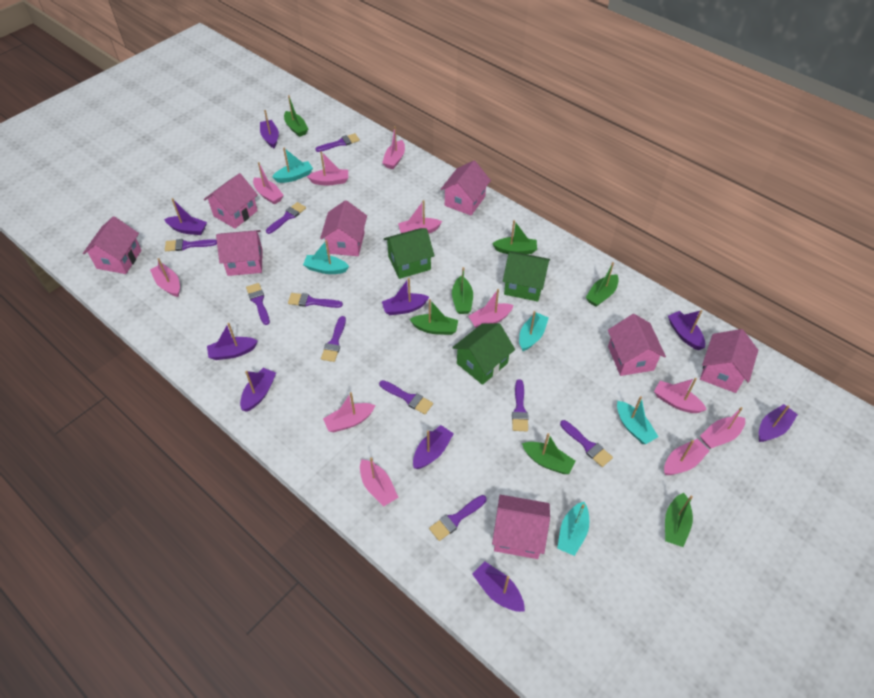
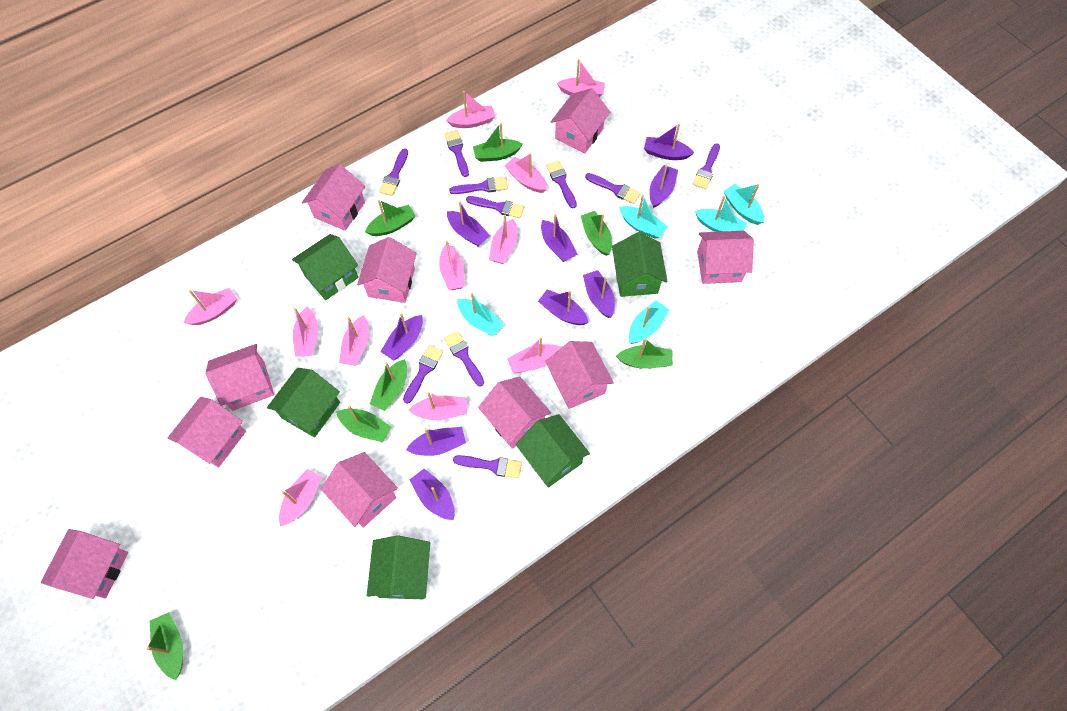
green house: [384,228,434,279] [452,323,515,385] [503,251,550,302] = 3 -> [267,368,340,438] [292,234,358,300] [367,535,430,599] [516,414,590,488] [612,232,668,297] = 5
pink house: [83,216,142,274] [204,173,258,229] [216,230,263,276] [320,200,367,256] [440,161,491,215] [492,495,550,559] [608,314,666,376] [700,329,758,393] = 8 -> [41,529,128,599] [168,396,246,468] [205,344,274,410] [302,164,365,231] [321,452,398,528] [357,237,417,303] [478,376,551,449] [545,341,614,409] [551,88,610,153] [697,231,754,284] = 10

